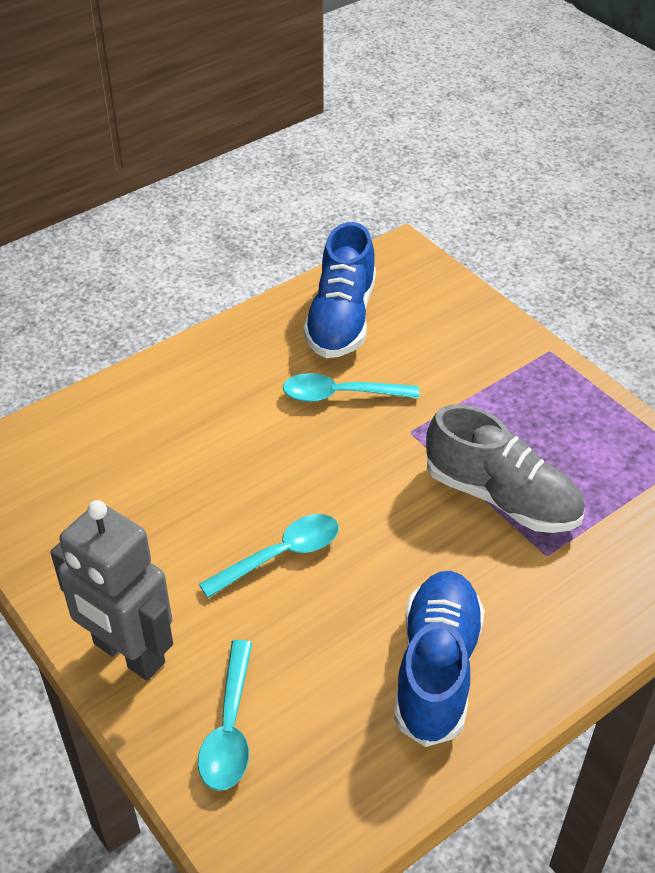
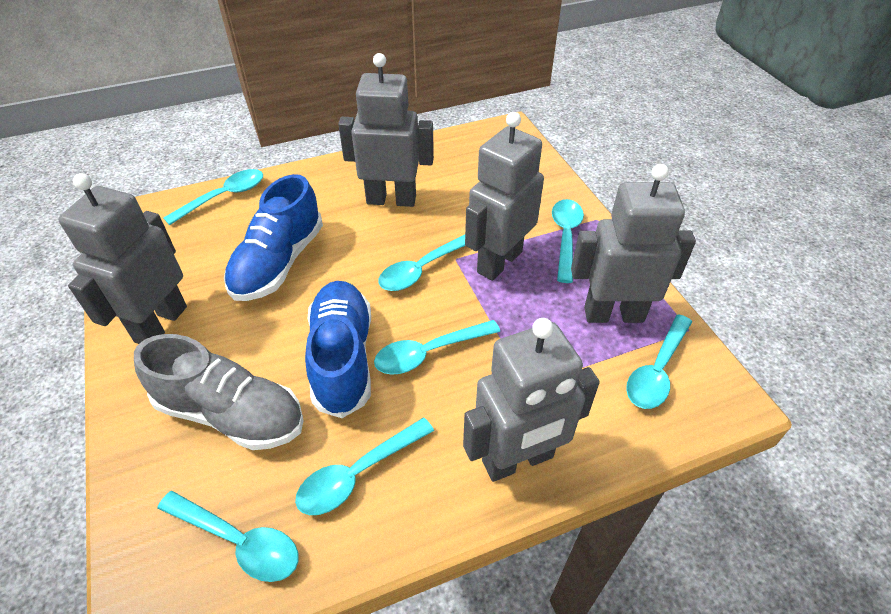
grey robot: [50,500,173,680] = 1 -> [58,173,187,344] [338,53,434,207] [463,318,600,482] [465,112,544,281] [571,164,696,323] = 5
turquoise spoon: [198,640,253,791] [199,514,339,598] [283,373,419,402] = 3 -> [157,491,299,582] [163,169,263,225] [295,418,434,515] [374,320,500,375] [378,234,465,291] [552,199,584,283] [626,314,692,409] = 7

